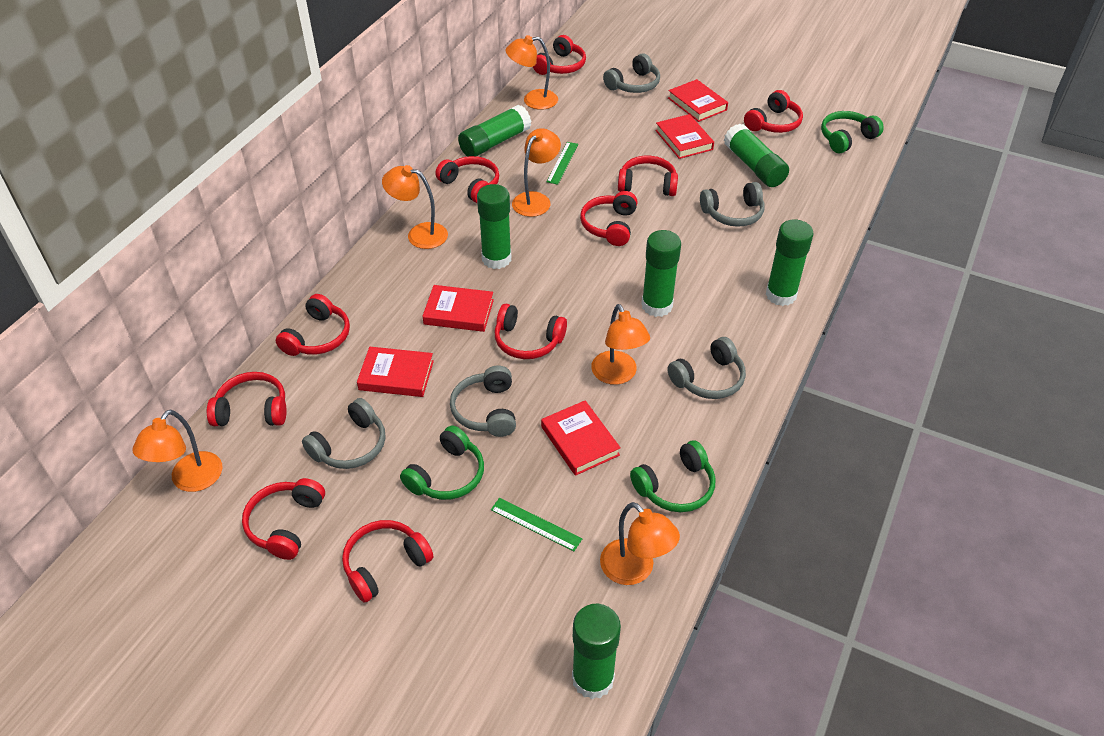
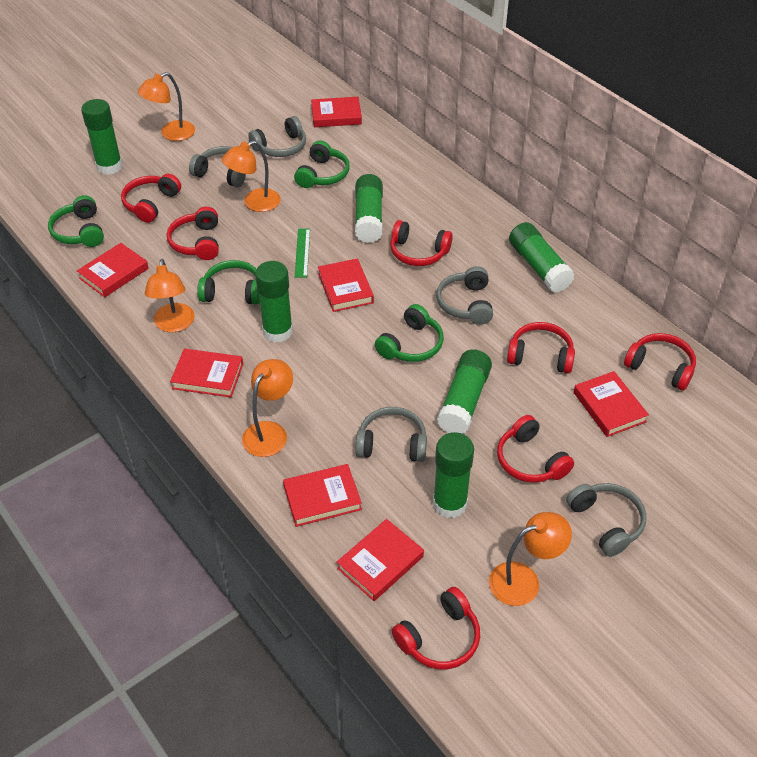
green headphones: [400,426,484,500] [630,440,715,512] [821,111,884,153] = 3 -> [48,195,104,247] [197,260,260,305] [294,140,350,188] [375,304,444,362] = 4
green ruler: [491,498,582,551] [547,142,578,185] = 2 -> [295,229,310,277] = 1
orange lamp: [132,410,223,492] [382,165,448,249] [506,35,558,110] [512,128,561,217] [591,304,650,385] [600,502,680,585] = 6 -> [138,72,195,141] [145,259,195,332] [222,141,281,212] [242,359,293,457] [489,512,572,606] = 5
red book: [357,347,434,397] [422,285,494,332] [541,400,621,476] [655,114,714,159] [668,79,728,122] = 5 -> [77,243,149,297] [170,349,243,397] [283,464,362,527] [311,97,362,127] [318,259,374,312] [337,519,424,601] [574,371,649,437] = 7
red headphones: [207,372,287,426] [242,478,325,560] [276,294,350,356] [342,520,434,603] [435,156,499,203] [495,304,567,359] [533,35,586,75] [580,191,638,246] [618,156,678,196] [744,90,803,133] = 10 -> [121,174,181,223] [167,207,219,260] [390,220,453,266] [392,587,480,669] [497,415,574,483] [507,322,575,374] [624,333,696,391] = 7

